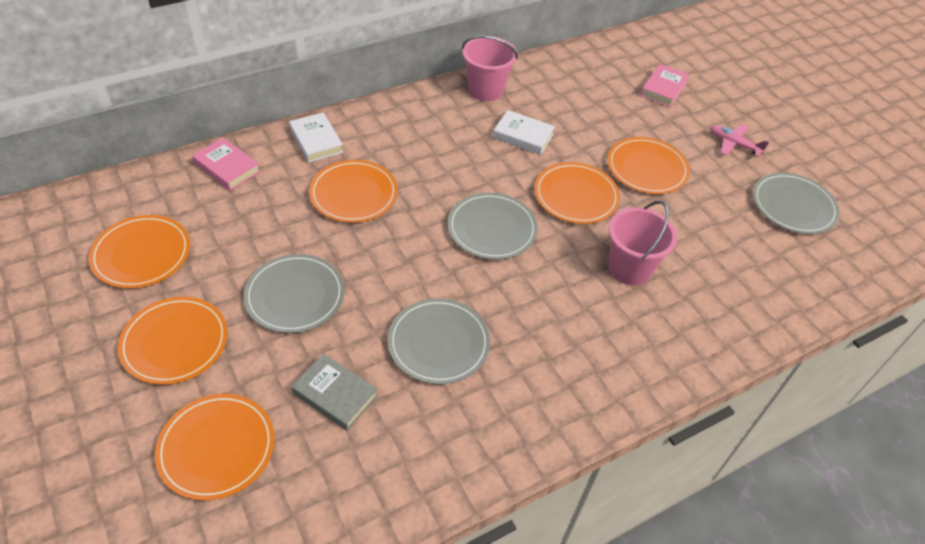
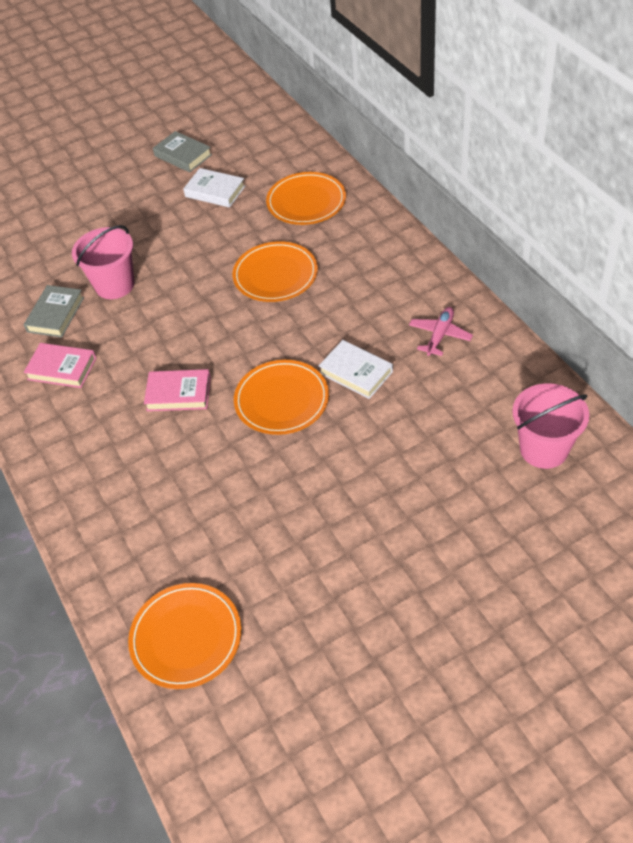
grey book: [291,354,378,431] = 1 -> [24,285,84,337] [153,131,212,173] = 2
grey plate: [244,254,344,333] [388,298,490,384] [448,193,538,260] [753,173,840,234] = 4 -> none = 0
orange plate: [89,215,190,288] [118,297,227,385] [155,394,274,501] [309,160,398,223] [534,162,620,224] [607,137,690,194] = 6 -> [128,583,241,689] [233,241,318,302] [234,360,329,435] [266,172,346,225] = 4

